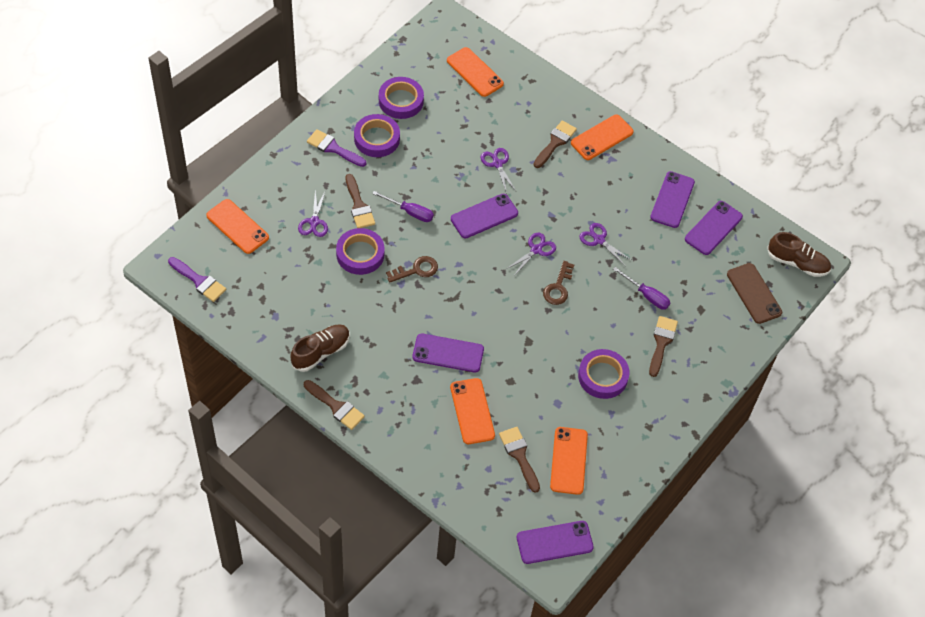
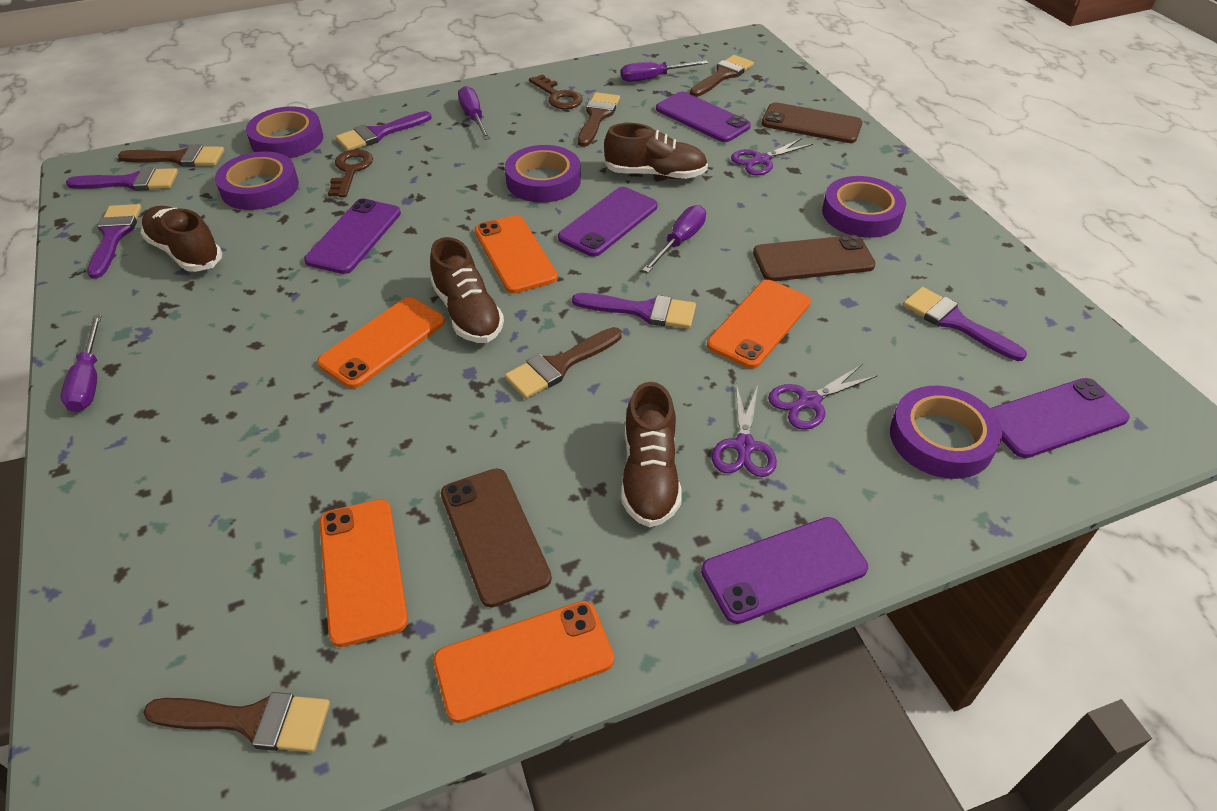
brown phone: [727,263,782,324] = 1 -> [441,468,552,608] [753,235,876,281] [762,102,862,143] = 3
brown shoe: [291,324,350,372] [767,232,831,277] = 2 -> [141,206,222,272] [430,237,504,343] [604,123,708,179] [621,382,682,527] = 4
purple brush: [168,257,226,302] [307,129,366,167] = 2 -> [66,167,178,191] [87,204,142,279] [336,111,432,151] [572,293,696,329] [903,287,1027,361] = 5
purple scissors: [298,190,328,237] [481,148,516,194] [507,233,556,276] [580,223,632,266] = 4 -> [712,384,777,477] [731,138,813,176] [768,364,878,430] = 3
purple screwdriver: [372,191,434,222] [613,267,670,310] = 2 -> [60,315,102,412] [458,86,490,140] [621,60,708,82] [642,205,706,273] = 4
purple tape: [336,228,385,275] [354,114,400,157] [379,77,424,119] [578,349,630,399] = 4 -> [215,151,299,210] [246,106,323,158] [505,145,581,203] [822,176,906,238] [890,386,1002,479] = 5

